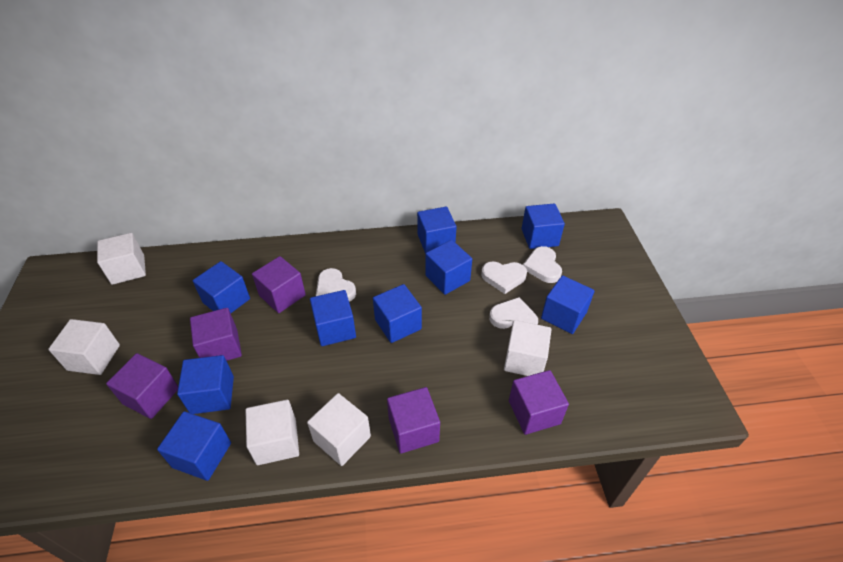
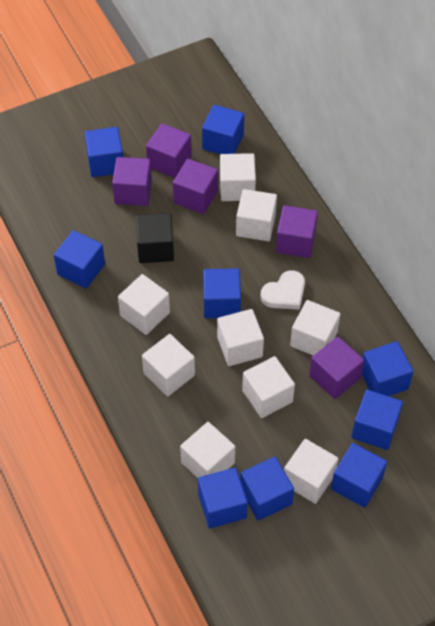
black cube: none = 0 -> [136,213,174,263] = 1
white cube: [48,319,120,375] [97,233,146,285] [245,400,299,465] [307,393,371,466] [504,320,552,376] = 5 -> [118,274,170,335] [142,334,195,397] [180,422,235,478] [217,309,264,366] [220,153,256,201] [236,189,277,241] [242,356,295,418] [284,439,338,504] [290,300,340,356] = 9
white heart: [316,268,356,302] [481,261,527,294] [489,297,538,329] [523,246,562,283] = 4 -> [261,270,305,310] = 1

